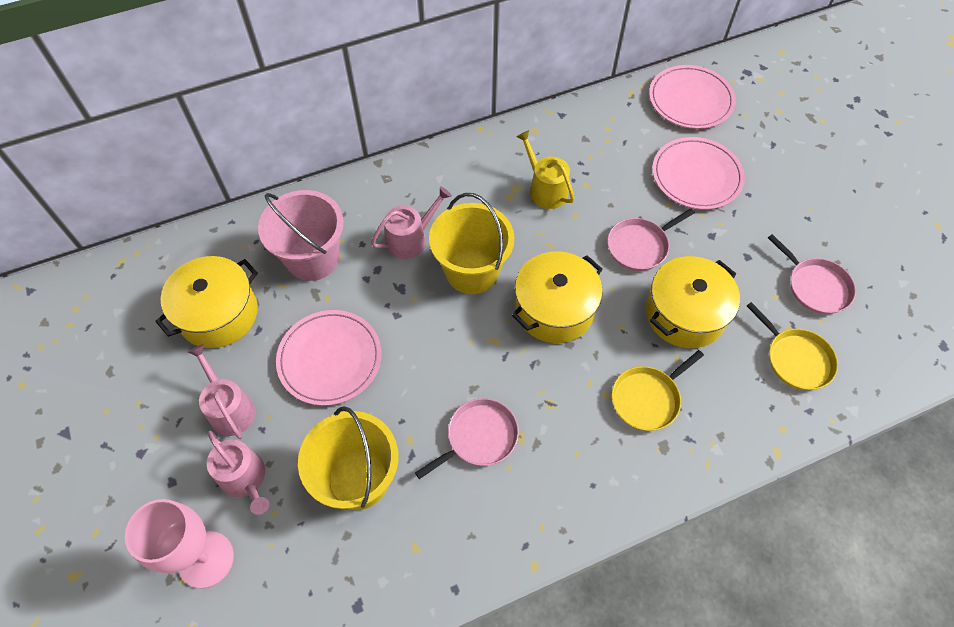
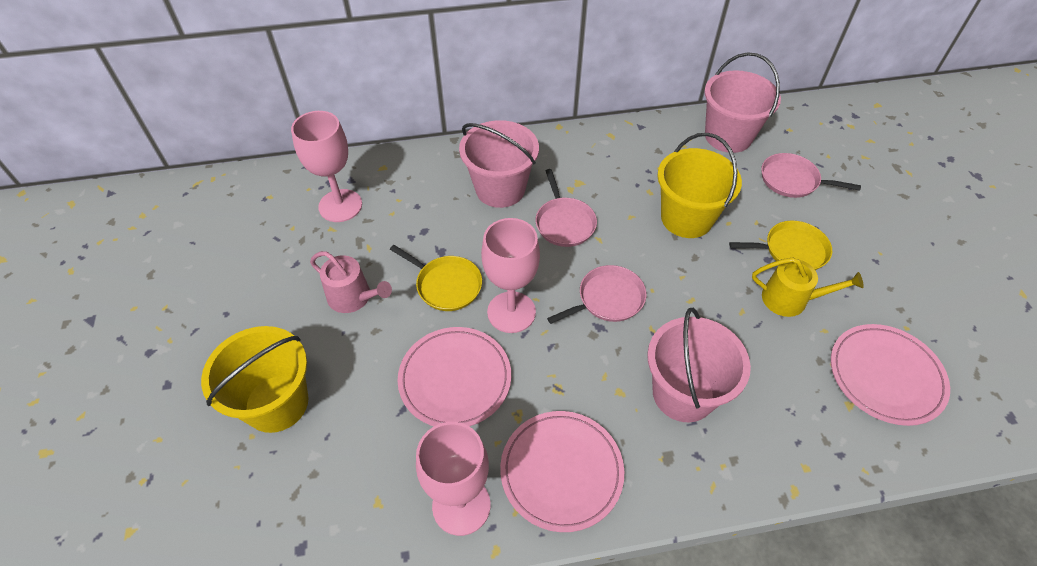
pink bucket: [258,190,344,281] = 1 -> [459,120,539,208] [647,308,751,422] [704,52,781,153] = 3
pink goblet: [125,499,234,589] = 1 -> [291,111,362,222] [416,422,491,536] [481,218,540,333] = 3
pink watering can: [188,344,256,439] [207,431,269,515] [371,186,452,259] = 3 -> [310,251,392,313] = 1
yellow pot: [155,256,258,348] [512,251,603,343] [646,256,740,348] = 3 -> none = 0

